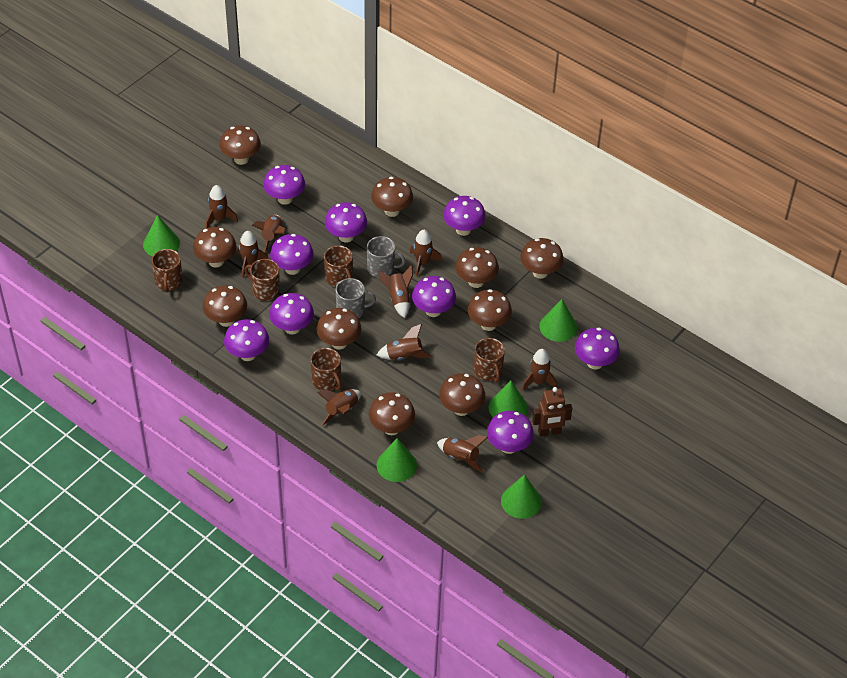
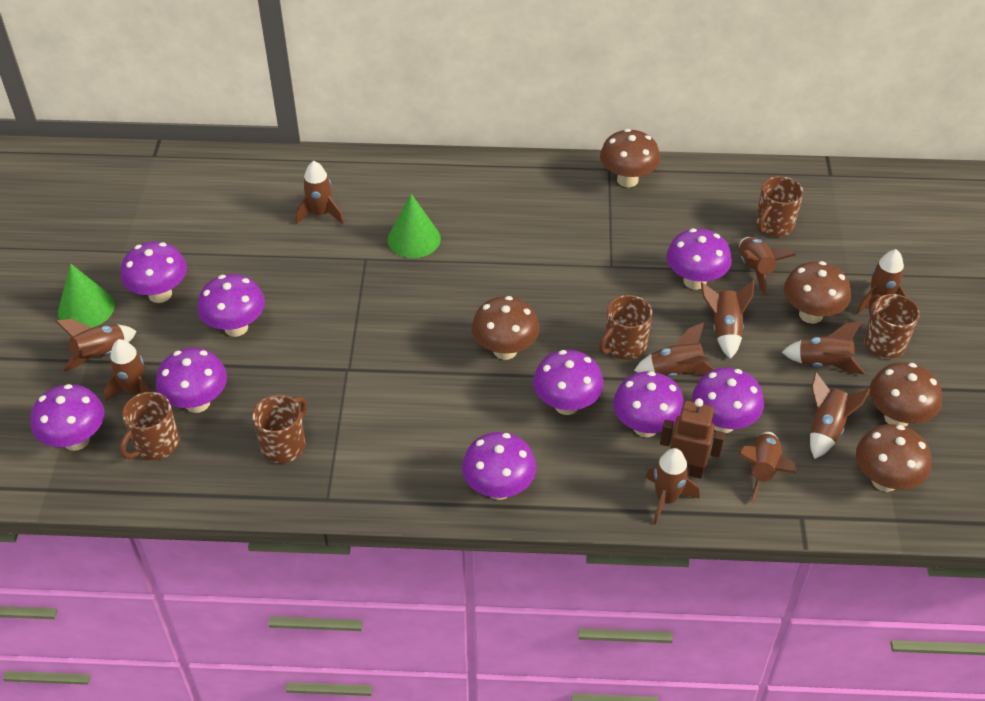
brown mushroom: [193,227,236,268] [203,285,247,327] [220,126,261,165] [316,308,361,350] [369,392,415,435] [371,177,413,217] [439,373,485,416] [455,247,499,288] [468,289,512,331] [520,238,564,279] = 10 -> [472,296,540,360] [600,129,660,187] [784,261,851,324] [856,424,931,492] [869,362,942,427] = 5
brown rocket: [206,185,238,228] [238,231,268,278] [252,215,286,253] [317,389,361,426] [377,324,432,360] [378,265,413,318] [410,230,442,277] [437,435,488,473] [522,349,557,391] = 9 -> [56,319,137,372] [104,339,152,402] [296,161,344,224] [634,322,714,377] [645,448,699,524] [701,280,754,359] [739,237,796,295] [739,432,796,503] [782,321,865,374] [810,372,870,459] [856,249,907,314] = 11
green cone: [143,215,180,256] [377,438,417,482] [489,381,528,417] [501,474,542,519] [539,299,577,342] = 5 -> [58,264,115,328] [388,194,441,258] = 2
grey mug: [336,278,376,318] [367,236,406,278] = 2 -> none = 0

